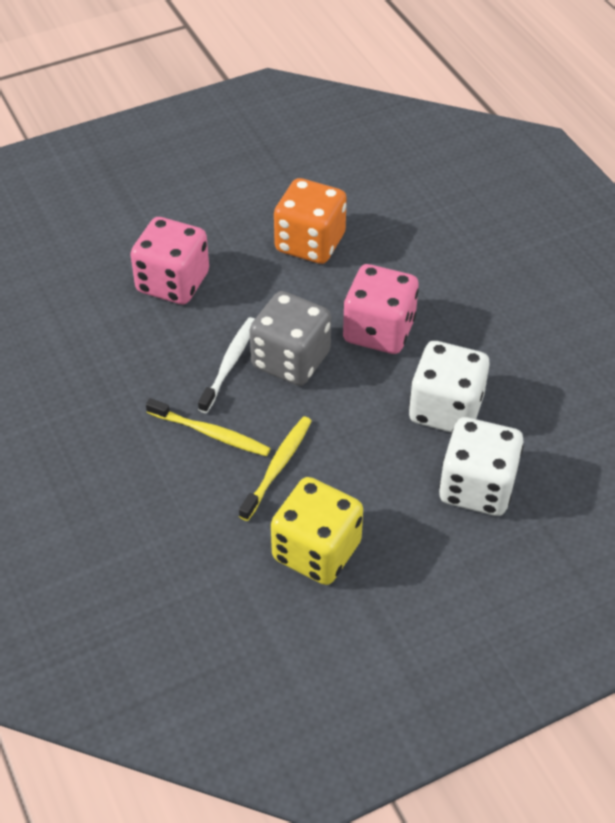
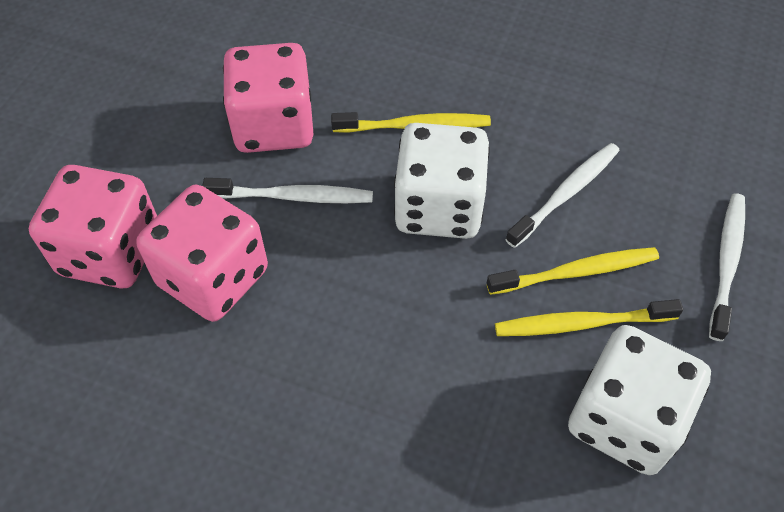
grey dice: [249,291,331,386] = 1 -> none = 0
orange dice: [274,178,347,264] = 1 -> none = 0
pink dice: [130,217,209,304] [343,264,419,354] = 2 -> [29,165,157,289] [136,185,268,322] [223,43,314,153] = 3
white toothbrush: [198,317,255,413] = 1 -> [202,178,373,203] [505,143,620,248] [709,193,745,341] = 3
yellow dice: [271,477,363,585] = 1 -> none = 0
yellow toothbrush: [146,398,271,456] [239,416,311,521] = 2 -> [331,112,491,133] [487,247,659,295] [495,299,683,336] = 3

